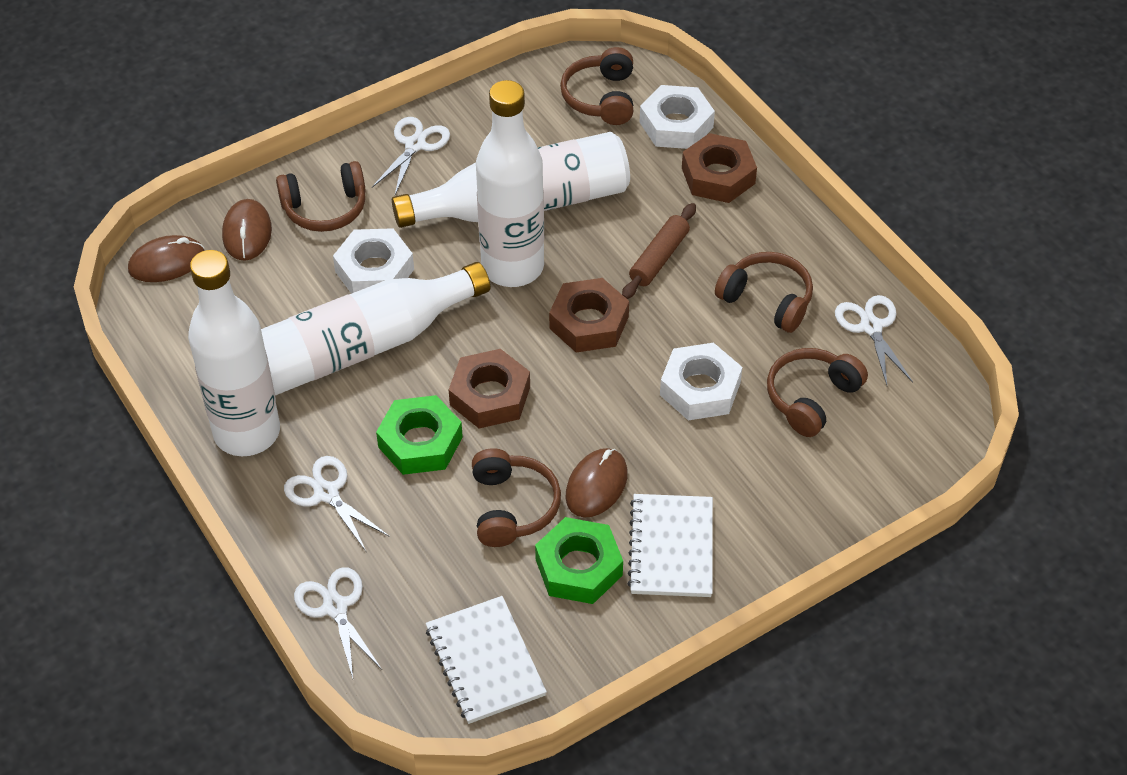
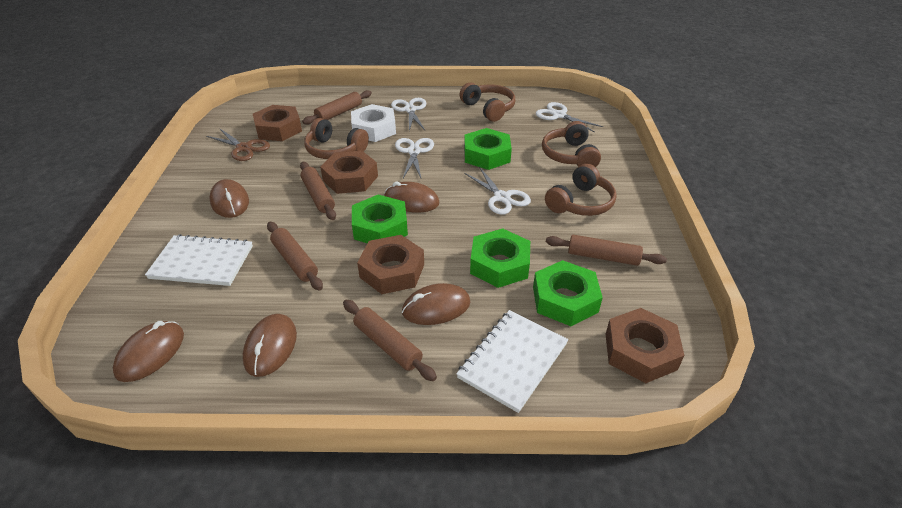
brown headphones: [276,161,366,232] [472,448,561,547] [560,47,633,125] [715,252,813,333] [767,348,868,437] = 5 -> [304,118,369,159] [459,83,515,122] [542,121,601,167] [545,164,617,216] = 4
brown mouse: [128,235,205,282] [222,199,272,261] [566,448,628,518] = 3 -> [113,321,184,382] [209,179,249,218] [243,314,297,377] [384,182,439,213] [402,283,470,325] = 5
brown nut: [449,349,530,428] [549,278,629,352] [682,133,757,203] = 3 -> [253,105,302,141] [320,150,378,194] [357,235,424,294] [606,308,684,383] = 4
brown rolling pin: [622,203,696,299] = 1 -> [267,222,323,290] [300,162,336,220] [302,90,372,125] [343,300,437,381] [546,235,667,266] = 5
brown scissors: none = 0 -> [206,128,270,161] = 1
green nut: [376,395,463,475] [535,517,623,604] = 2 -> [352,195,408,243] [464,128,512,170] [470,229,530,288] [533,260,603,326] = 4
white bottle: [188,250,280,456] [261,262,490,395] [392,132,630,228] [476,80,544,287] = 4 -> none = 0
white nut: [333,228,414,294] [640,85,715,149] [660,343,742,420] = 3 -> [351,104,396,142] = 1

